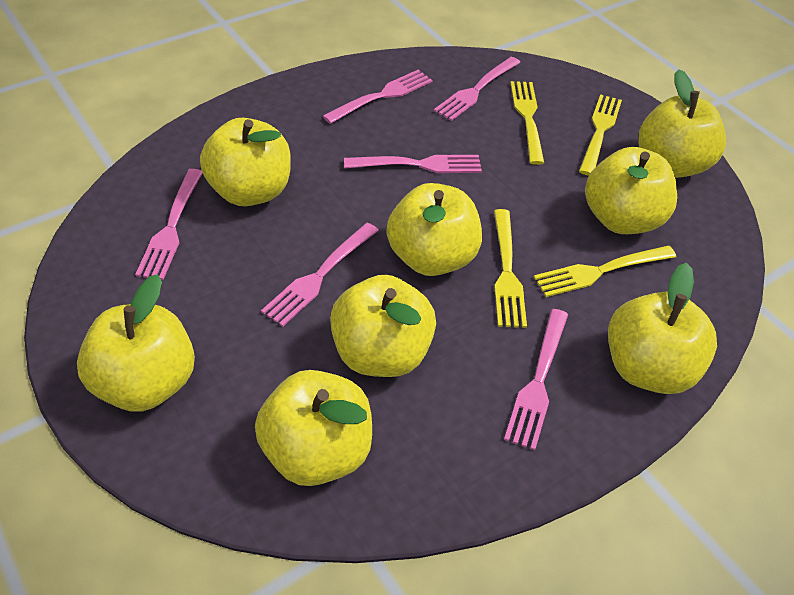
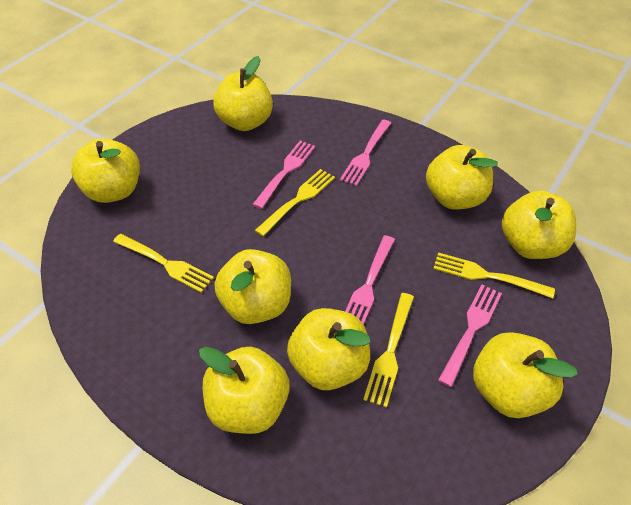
pink fork: [135,169,203,280] [261,223,379,327] [323,70,433,124] [344,155,482,173] [434,57,521,121] [504,309,568,450] = 6 -> [252,141,315,209] [340,120,391,186] [345,235,395,325] [438,285,502,387] = 4

